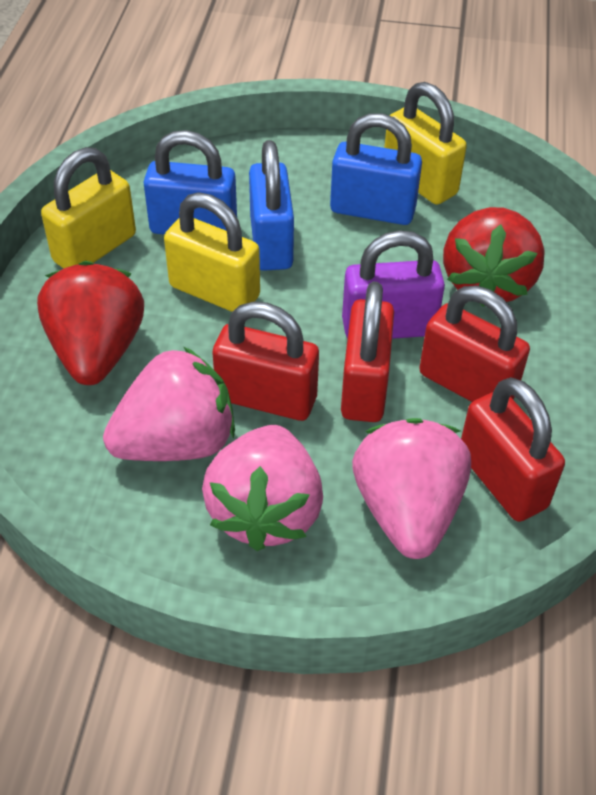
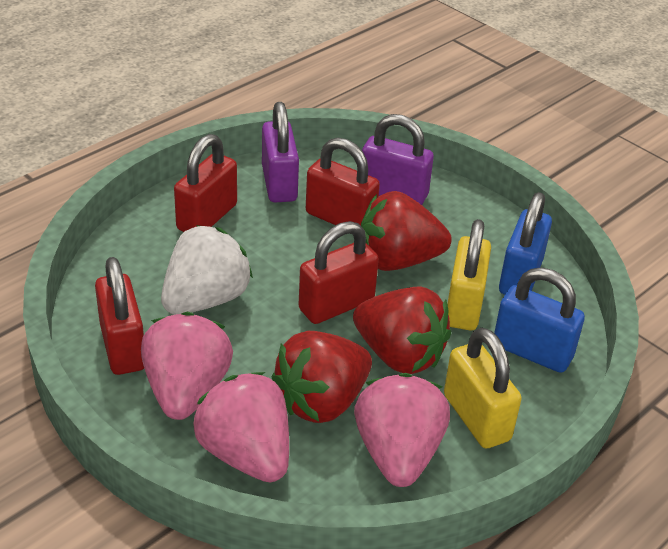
blue padlock: [144,130,237,235] [249,140,294,271] [330,113,422,225] = 3 -> [494,268,585,373] [499,192,552,295] = 2
purple padlock: [342,230,445,339] = 1 -> [262,102,299,203] [362,114,434,205] = 2
red strawberry: [37,261,144,385] [443,207,545,307] = 2 -> [272,331,372,423] [353,287,451,374] [361,191,451,271] = 3
white strawberry: none = 0 -> [161,225,253,315] = 1
yellow padlock: [41,147,136,269] [164,192,260,312] [384,82,467,205] = 3 -> [444,328,522,449] [447,219,491,330] = 2

